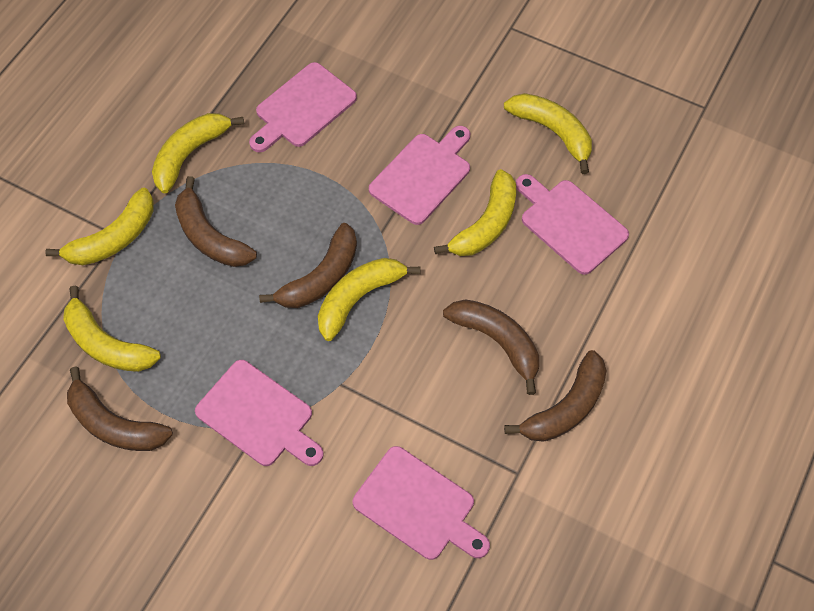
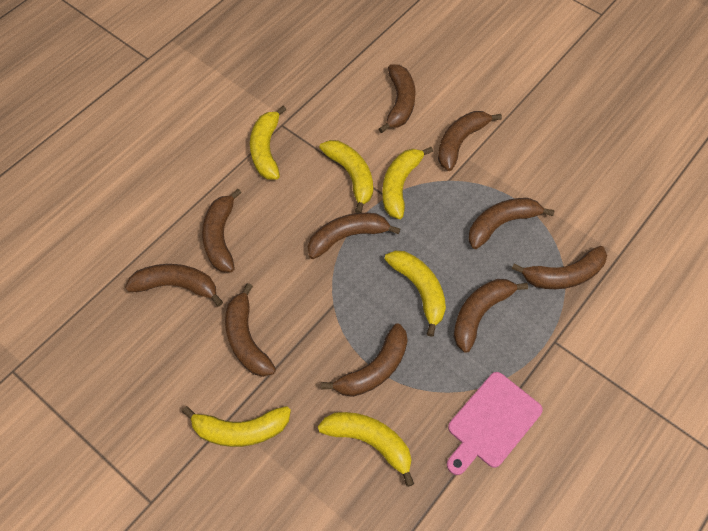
brown banana: [67,366,173,451] [175,176,257,267] [259,223,357,308] [443,299,539,395] [504,350,607,442] = 5 -> [125,264,223,306] [202,189,242,272] [225,283,276,377] [308,213,400,259] [321,323,408,397] [379,64,416,133] [438,111,502,171] [454,279,528,353] [468,198,555,249] [512,246,607,289] = 10
pink cutting board: [195,360,324,466] [249,62,357,152] [353,446,490,560] [369,126,470,225] [516,174,629,275] = 5 -> [447,372,543,475] = 1

